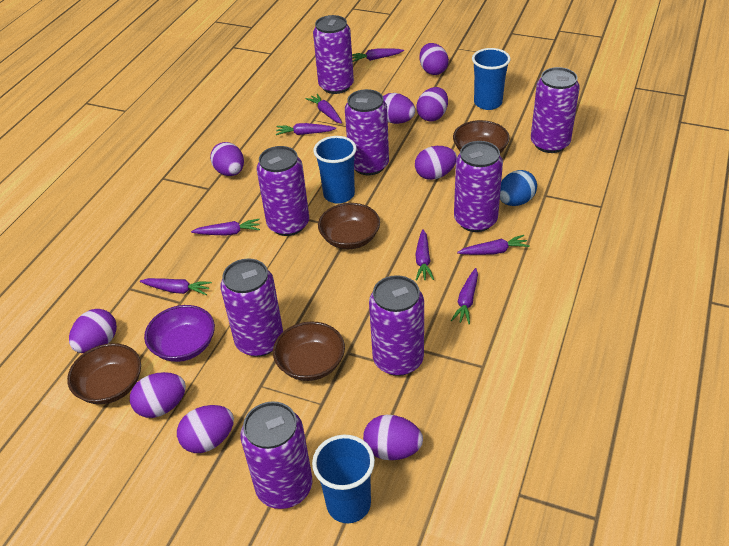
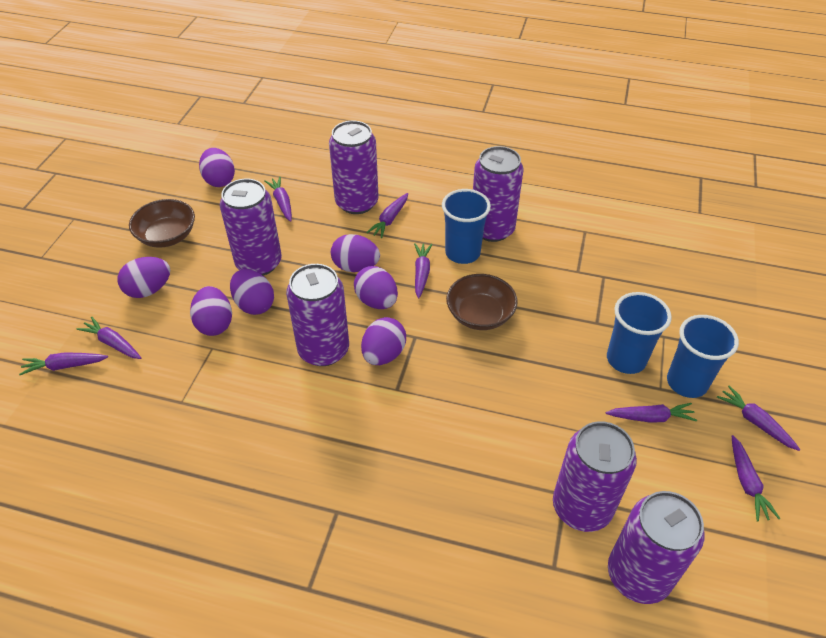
blue egg: [500,170,537,206] = 1 -> none = 0
brown bowl: [67,343,141,404] [273,321,345,381] [318,203,380,249] [453,120,510,153] = 4 -> [129,199,195,248] [446,274,518,330] = 2
purple bowl: [144,305,215,362] = 1 -> none = 0
purple can: [220,259,283,357] [240,401,312,509] [257,146,309,236] [313,15,354,94] [345,89,389,175] [369,275,424,376] [454,141,503,232] [531,67,580,153] = 8 -> [220,179,282,276] [286,264,349,366] [329,121,379,214] [473,146,524,242] [553,421,637,532] [608,491,705,604] = 6
purple egg: [69,309,117,353] [130,372,186,418] [177,405,234,453] [210,142,244,176] [363,415,423,460] [383,93,415,124] [415,146,457,180] [416,87,448,122] [419,43,449,75] = 9 -> [118,257,170,298] [190,286,232,336] [199,148,235,187] [230,269,274,315] [331,234,380,272] [354,266,398,309] [361,317,406,365] = 7

